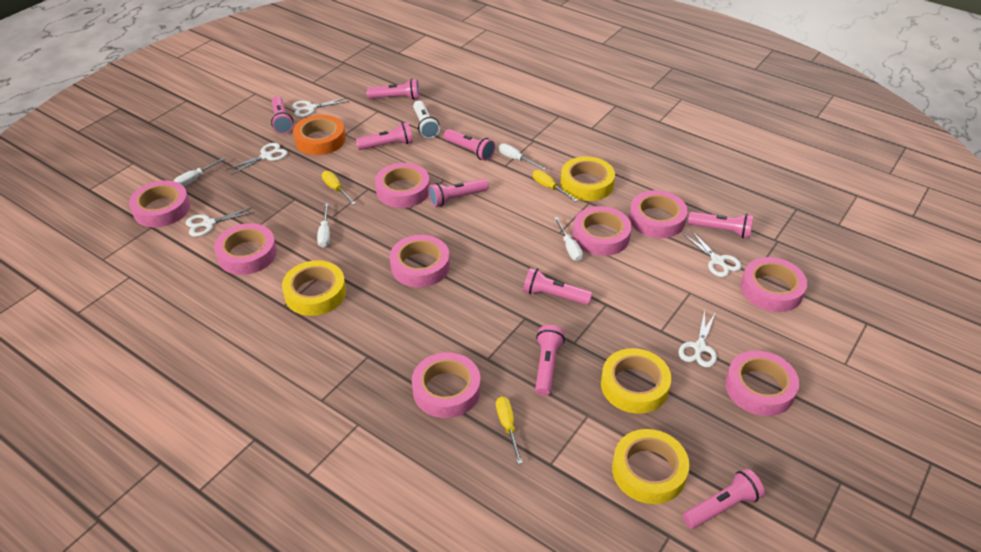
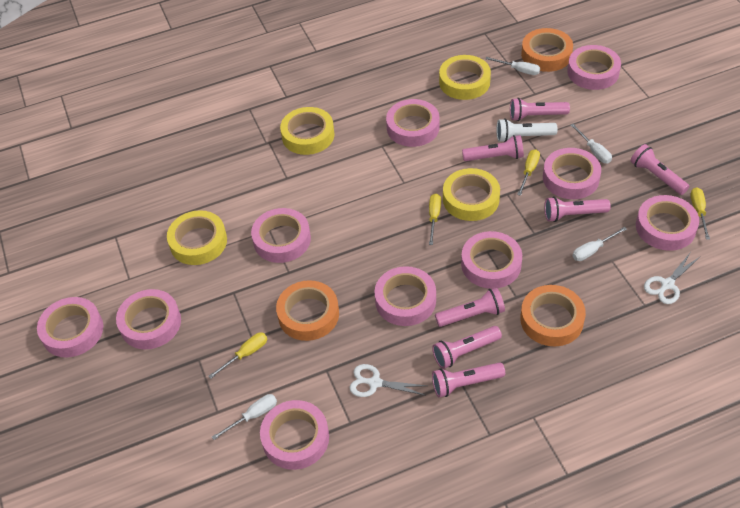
orange tape: [293,115,346,155] = 1 -> [276,280,339,341] [520,285,586,346] [521,28,573,72] = 3
pink flashlight: [271,96,293,134] [356,122,413,150] [367,79,419,100] [428,179,489,207] [444,129,495,161] [523,268,592,305] [535,325,565,396] [682,468,765,529] [688,212,754,238] = 9 -> [432,326,502,369] [432,362,505,397] [435,288,505,327] [462,135,524,161] [510,98,570,121] [544,196,611,222] [631,144,689,195] = 7
pink tape: [129,180,190,227] [214,223,277,275] [375,163,430,208] [390,235,450,287] [412,352,481,418] [573,206,632,256] [629,190,688,238] [725,351,799,416] [741,257,807,312] = 9 -> [37,297,103,357] [116,289,181,349] [251,208,311,263] [260,400,329,470] [374,266,436,326] [386,99,439,147] [461,231,522,289] [543,148,601,199] [567,45,621,90] [636,195,699,251] = 10
white scissors: [186,207,255,237] [226,143,288,175] [292,97,350,117] [678,311,717,367] [683,230,742,277] = 5 -> [349,364,427,397] [644,253,700,304] = 2
yellow screwdriver: [322,171,356,205] [496,397,523,464] [533,170,578,202] = 3 -> [208,333,267,379] [429,194,441,245] [517,149,540,196] [690,187,710,240] = 4

